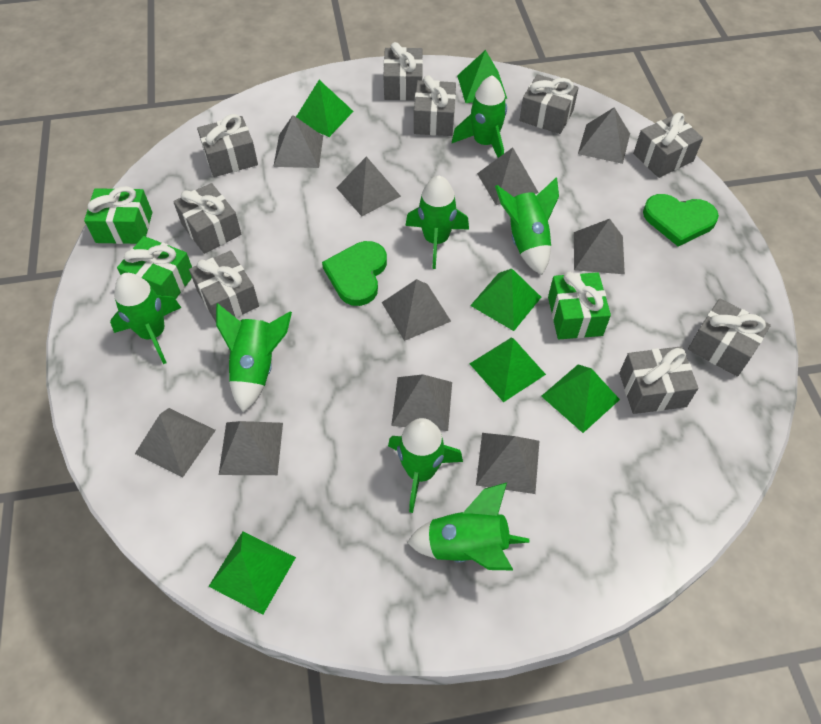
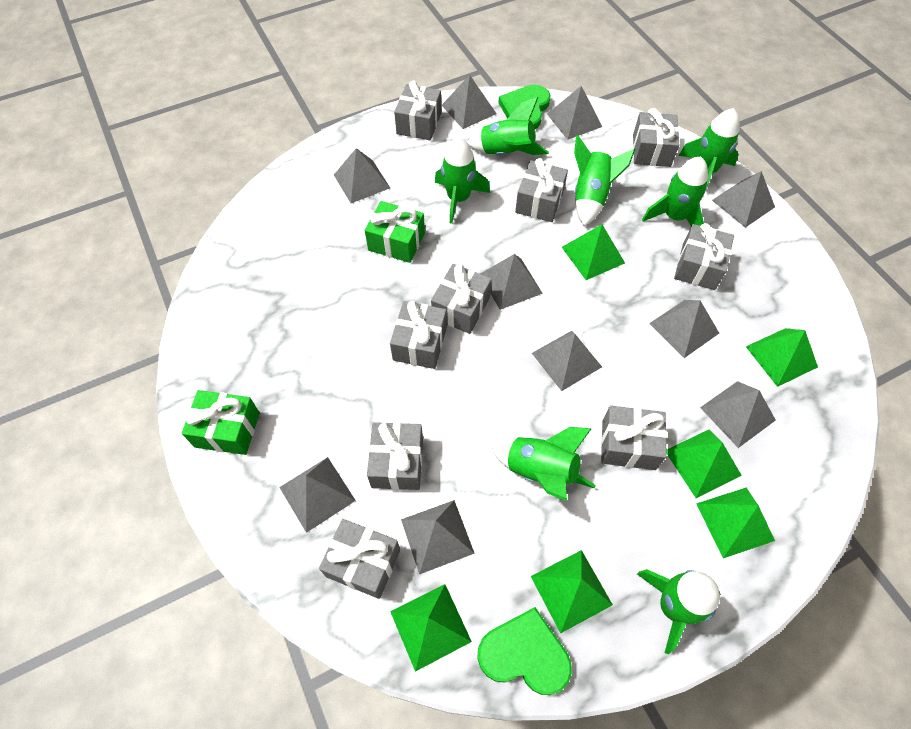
green gift: [84,186,152,244] [117,236,192,299] [548,272,611,339] = 3 -> [182,390,260,455] [365,201,425,263] = 2

